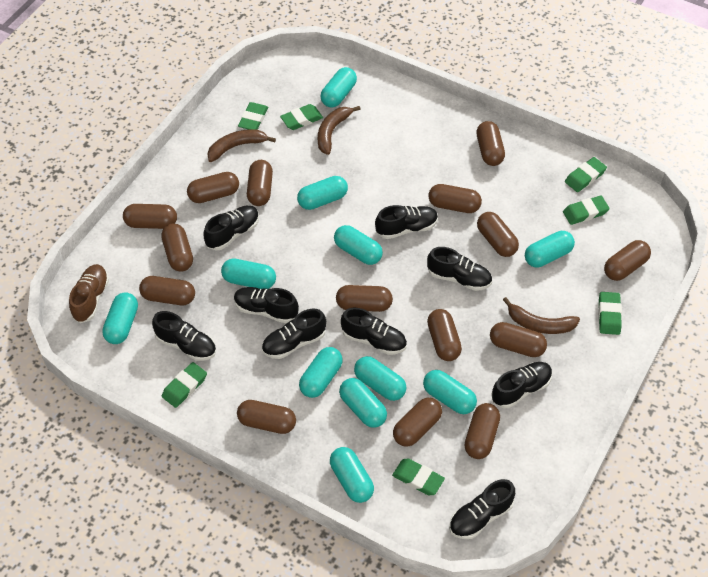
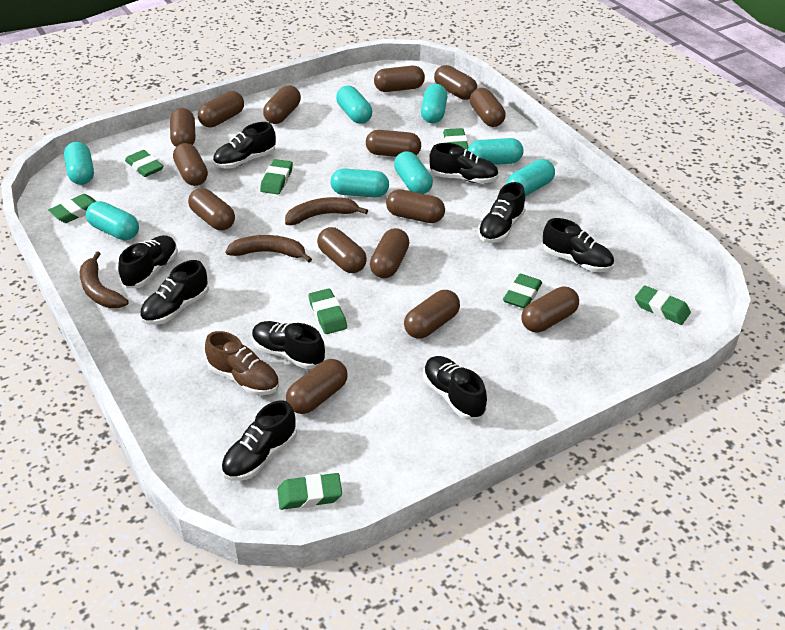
green eraser: [162,362,207,408] [238,102,268,130] [280,104,323,130] [392,459,445,495] [563,196,610,225] [565,157,607,192] [598,292,622,335] = 7 -> [48,194,97,223] [125,150,164,177] [260,159,293,194] [277,473,342,510] [308,288,347,334] [443,128,468,150] [503,274,542,308] [635,285,691,325] = 8
turquoise capsule: [102,292,138,344] [221,258,276,289] [297,176,348,210] [299,347,343,398] [321,67,357,107] [330,447,374,503] [334,225,383,265] [339,378,387,428] [354,356,406,401] [423,370,477,414] [525,231,575,268] = 11 -> [64,142,94,185] [86,201,139,240] [331,168,389,198] [336,86,372,124] [394,151,433,194] [421,84,447,124] [468,138,524,165] [507,159,555,196] = 8

